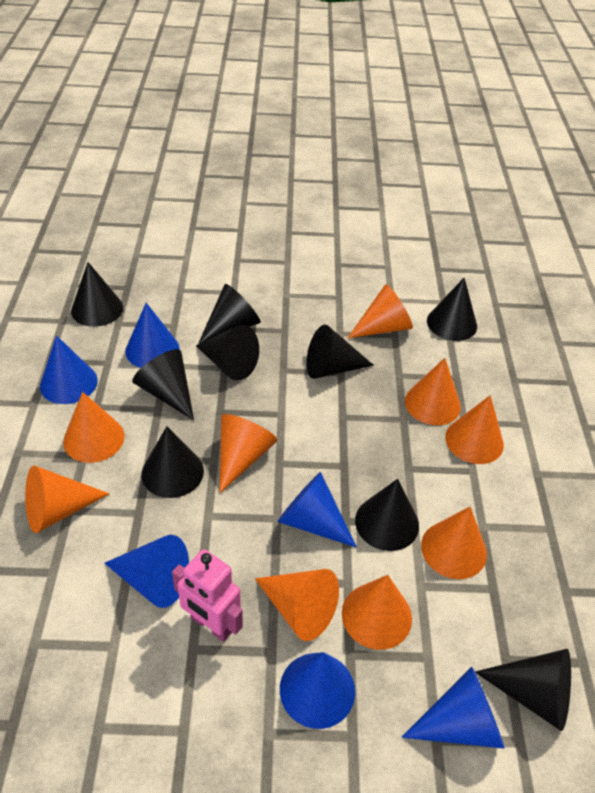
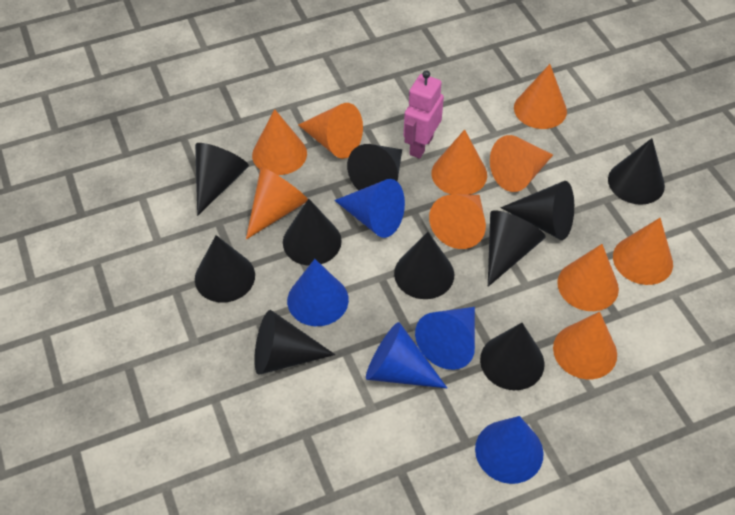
black cone: [71,262,123,327] [132,349,194,420] [142,426,204,498] [196,325,259,381] [198,284,261,344] [306,325,374,379] [355,479,419,551] [427,278,477,341] [475,649,571,731] = 9 -> [195,143,249,216] [195,235,255,303] [254,310,335,375] [283,199,342,266] [347,144,402,190] [394,232,454,299] [480,323,545,390] [488,210,546,287] [500,181,574,240] [608,138,665,205] = 10
blue cone: [40,335,98,404] [104,535,189,608] [125,303,180,368] [278,472,357,548] [280,652,355,729] [402,667,505,749] = 6 -> [287,259,349,326] [334,179,405,238] [366,322,447,388] [415,307,475,370] [475,416,544,484] = 5
orange cone: [25,465,110,533] [63,392,125,463] [219,414,277,493] [255,569,339,641] [342,575,412,650] [348,284,413,338] [405,358,461,425] [421,507,487,579] [445,395,504,464] = 9 -> [246,167,308,239] [252,109,307,175] [298,103,363,159] [429,194,486,249] [431,129,487,195] [490,135,553,192] [514,64,567,129] [553,312,617,379] [557,244,619,311] [613,218,673,285] = 10

